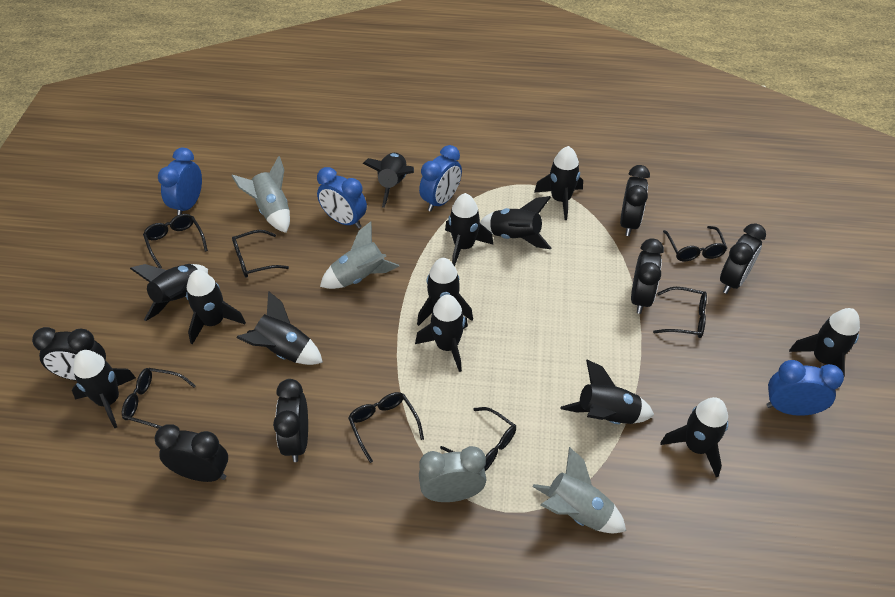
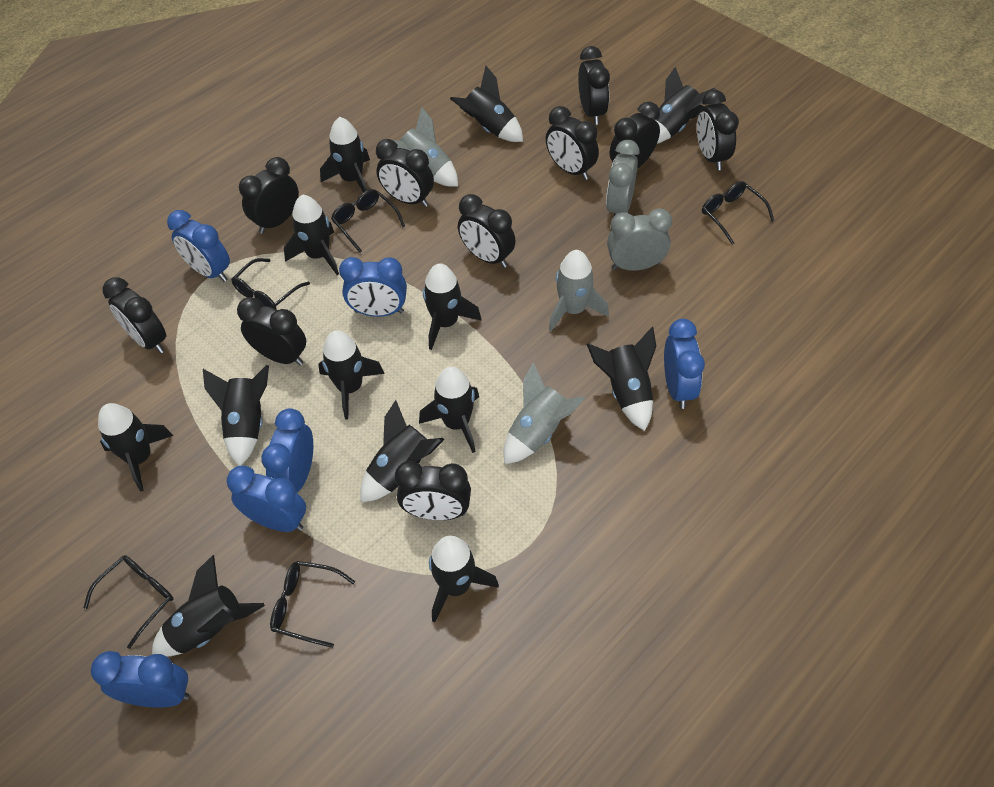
black clock: [32,327,106,380] [155,424,228,482] [273,379,308,462] [620,165,650,236] [631,238,664,314] [720,223,766,294] = 6 -> [103,277,166,354] [237,297,306,365] [239,157,299,234] [376,139,434,207] [395,461,471,520] [458,194,516,268] [546,106,599,180] [578,46,610,125] [610,102,660,169] [697,90,739,170] = 10
black glasses: [122,368,196,429] [143,214,208,268] [232,230,289,278] [348,392,424,463] [440,407,516,471] [653,287,707,338] [663,226,727,261] = 7 -> [83,555,174,649] [231,258,310,309] [270,561,355,648] [331,189,405,253] [702,181,774,245] = 5
blue clock: [158,148,202,216] [317,167,367,229] [419,145,462,212] [766,360,844,416] = 4 -> [91,651,190,708] [167,210,230,282] [227,466,306,532] [261,408,313,492] [339,257,407,317] [664,319,705,409] = 6
grey clock: [419,446,486,502] = 1 -> [606,140,639,216] [607,208,672,271] = 2

